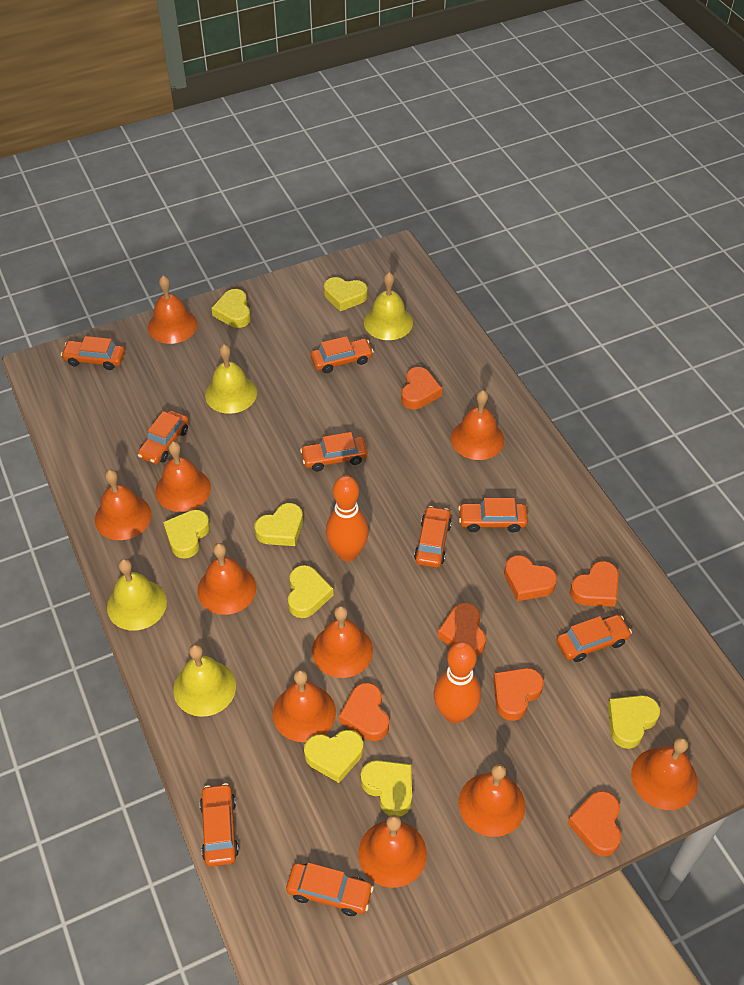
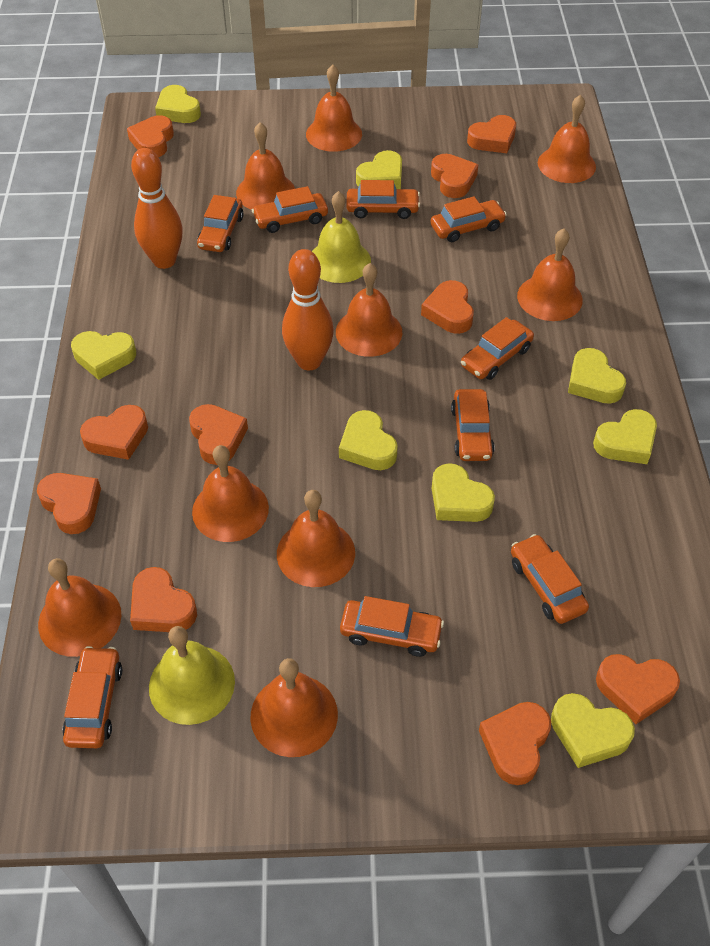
orange bell: [95,469,151,540] [148,276,197,344] [155,441,211,512] [197,543,256,615] [273,670,336,742] [312,606,373,678] [358,815,427,888] [451,390,504,460] [459,764,525,837] [631,737,698,810] = 10 -> [38,558,121,657] [192,445,269,542] [236,122,295,210] [251,658,338,757] [277,490,355,587] [306,64,362,152] [336,263,402,357] [517,228,583,321] [538,95,596,183] = 9
orange heart: [339,683,389,741] [401,367,442,409] [438,603,486,656] [493,668,544,721] [504,555,557,601] [568,791,621,856] [570,561,619,607] = 7 -> [37,473,101,534] [80,405,148,460] [127,115,174,157] [130,567,197,632] [189,404,248,465] [421,280,474,334] [431,154,478,198] [467,115,516,153] [479,702,551,785] [596,654,680,724] = 10
yellow bell: [107,559,167,631] [173,644,236,717] [205,344,257,414] [364,272,413,340] = 4 -> [149,626,235,725] [312,191,371,283] = 2

